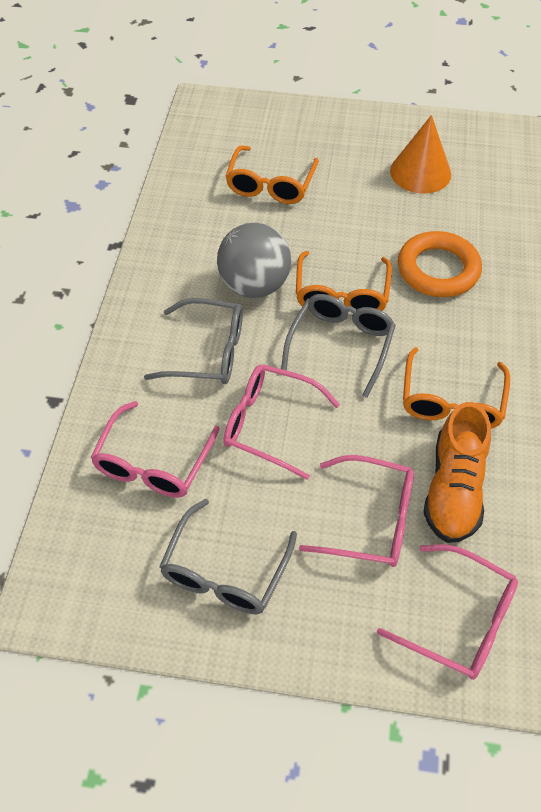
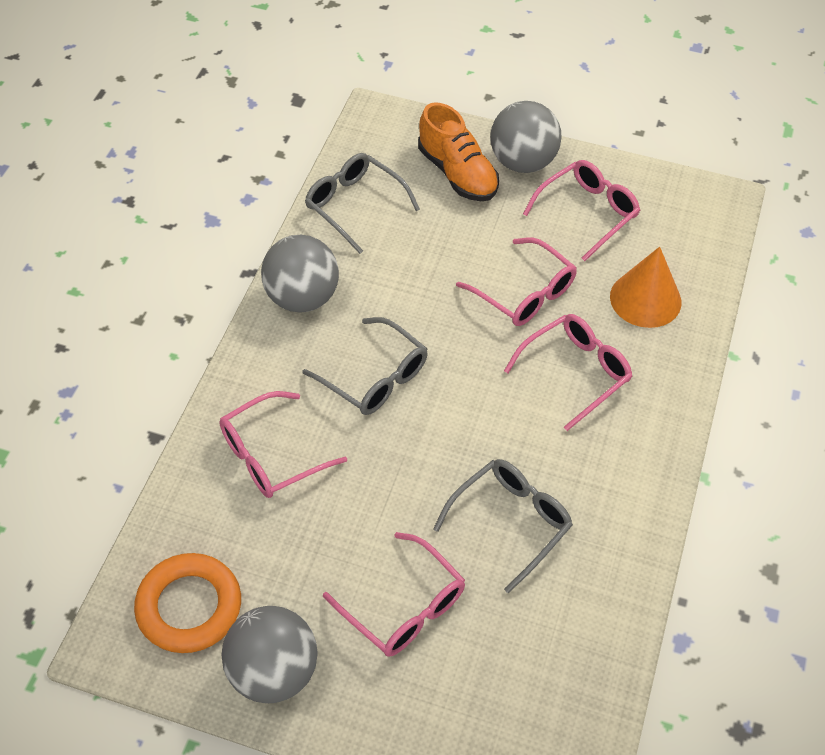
grey ball: [217,223,291,298] = 1 -> [222,606,318,703] [261,235,339,313] [490,101,562,173] = 3
orange glasses: [225,145,319,204] [296,251,392,311] [403,347,510,429] = 3 -> none = 0
pink glasses: [91,401,220,498] [224,364,340,480] [299,455,414,567] [377,544,518,680] = 4 -> [220,391,347,498] [323,532,465,656] [456,237,577,326] [504,314,633,431] [523,160,640,261] = 5

